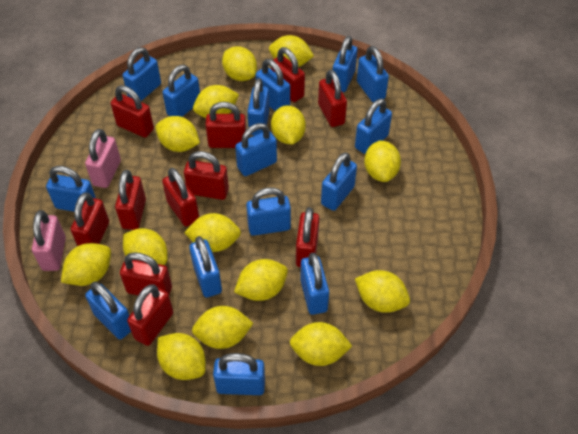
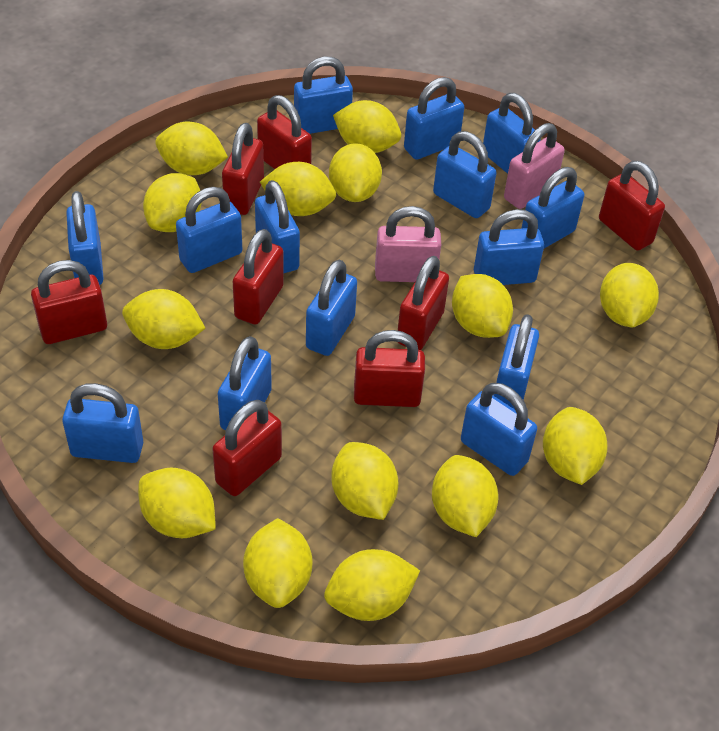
blue padlock: [46,166,96,212] [85,282,131,339] [123,47,161,101] [162,65,200,117] [189,236,222,298] [213,353,265,395] [235,123,277,176] [246,187,291,236] [247,78,270,135] [256,59,290,111] [300,253,329,315] [321,152,357,211] [333,36,358,92] [355,98,392,154] [357,46,389,103] = 15 -> [62,383,143,463] [66,191,104,285] [176,187,242,273] [218,336,272,430] [255,180,300,273] [294,57,353,134] [306,260,357,356] [404,77,464,160] [433,131,497,218] [461,383,537,476] [474,209,544,285] [483,93,541,174] [493,314,539,409] [521,167,584,248] = 14
red padlock: [71,192,109,246] [111,85,154,138] [115,170,146,230] [120,252,172,295] [127,284,173,346] [162,168,199,227] [184,151,229,200] [205,102,246,148] [271,47,305,102] [296,207,319,267] [318,70,347,127] = 11 -> [31,260,107,344] [212,400,282,496] [222,123,264,215] [233,229,284,325] [257,95,312,169] [354,330,425,407] [398,256,449,350] [599,161,665,251] = 8

